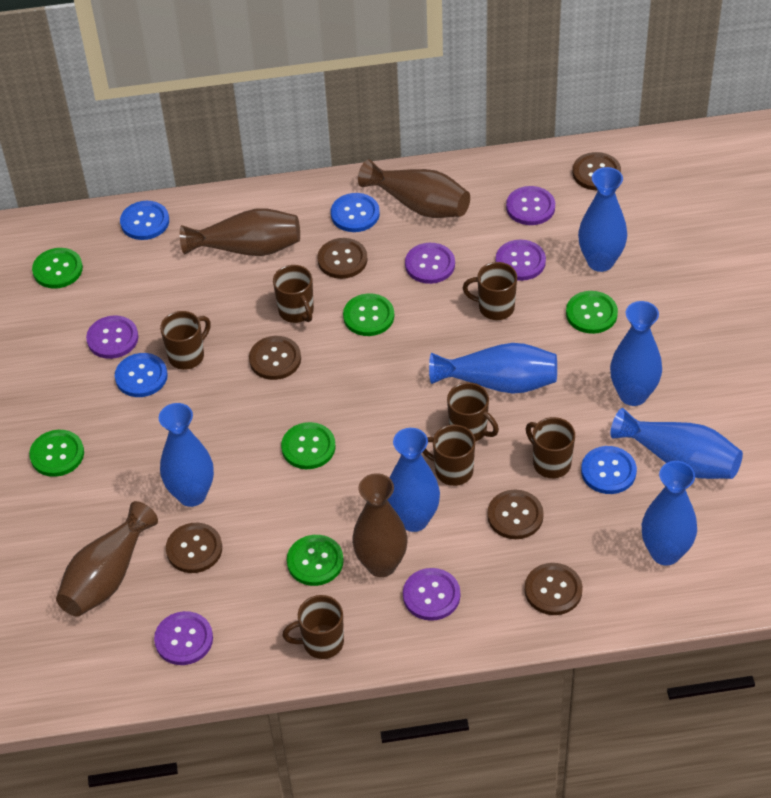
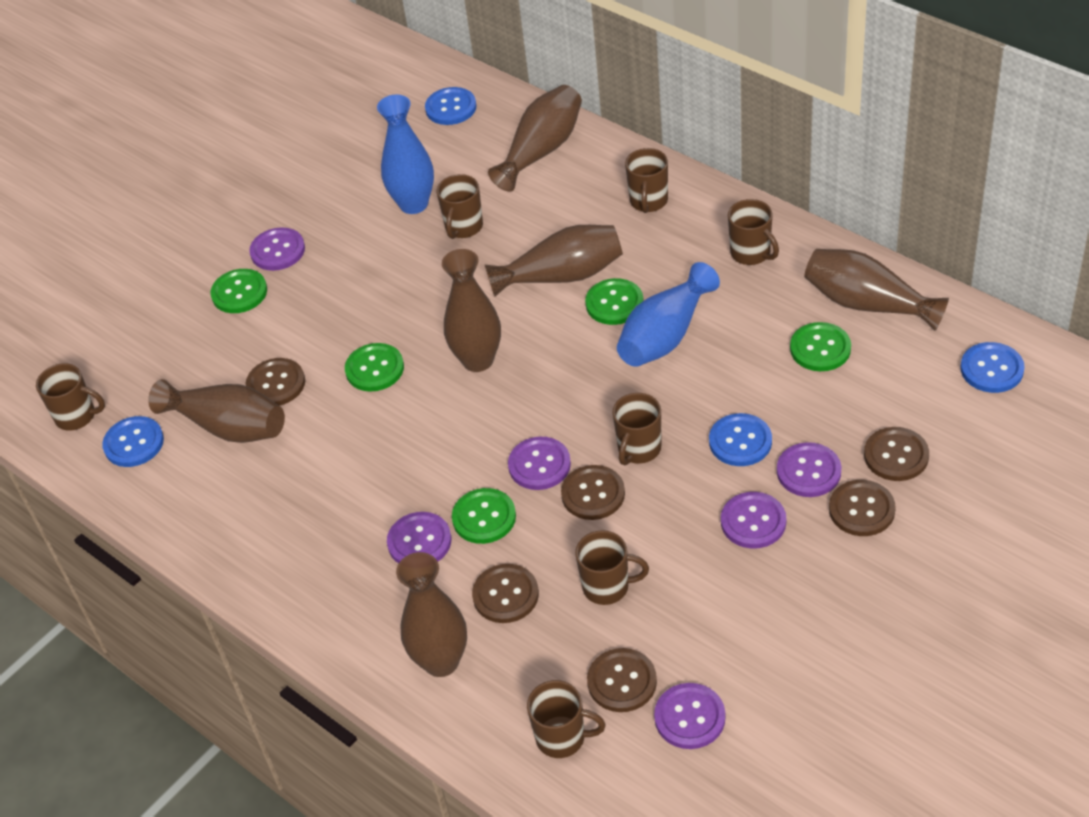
blue vase: [159,403,214,507] [388,428,440,532] [429,343,557,394] [578,167,627,272] [610,301,662,406] [610,408,743,479] [642,461,697,565] = 7 -> [377,95,434,214] [617,262,720,367] = 2
brown vase: [56,501,158,617] [180,208,300,256] [352,473,407,577] [358,159,470,218] = 4 -> [148,379,285,443] [396,552,467,677] [442,249,501,372] [485,225,623,297] [488,85,582,191] [804,249,949,331] = 6
green button: [29,430,84,477] [32,248,83,289] [281,422,336,469] [287,535,344,586] [343,293,394,336] [566,291,618,334] = 6 -> [210,269,267,313] [345,343,404,392] [452,488,516,544] [585,278,644,325] [790,322,851,371] = 5

